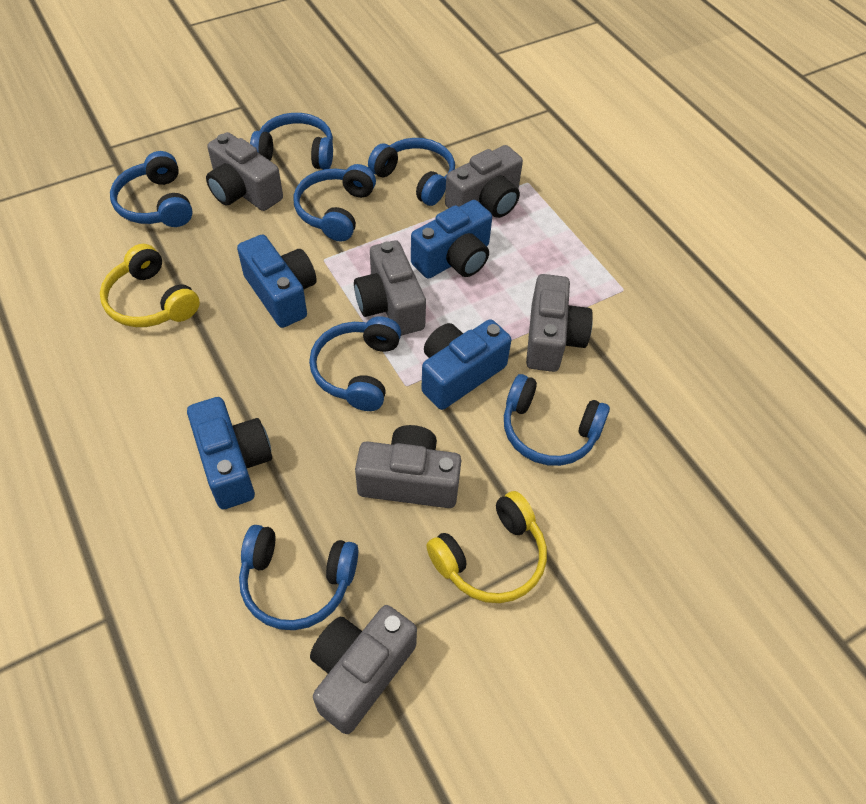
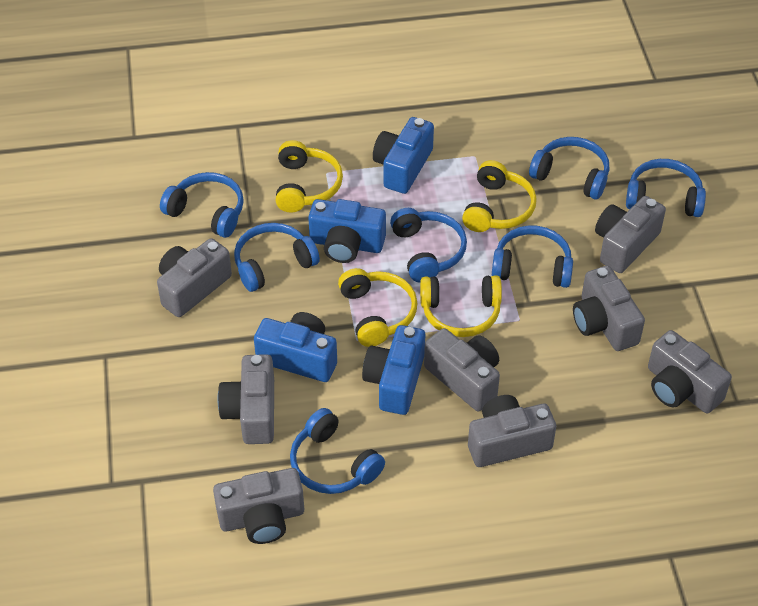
grey camera: [206,132,283,211] [310,605,417,734] [354,240,426,336] [355,425,461,508] [445,145,523,218] [526,274,593,372] = 6 -> [157,238,232,317] [213,468,304,544] [218,354,274,444] [424,328,500,411] [468,395,556,467] [573,266,645,351] [595,196,666,273] [648,330,732,413] = 8
yellow headphones: [100,244,200,327] [426,491,547,603] = 2 -> [276,140,343,213] [338,268,417,347] [420,275,502,337] [462,160,537,232] = 4

